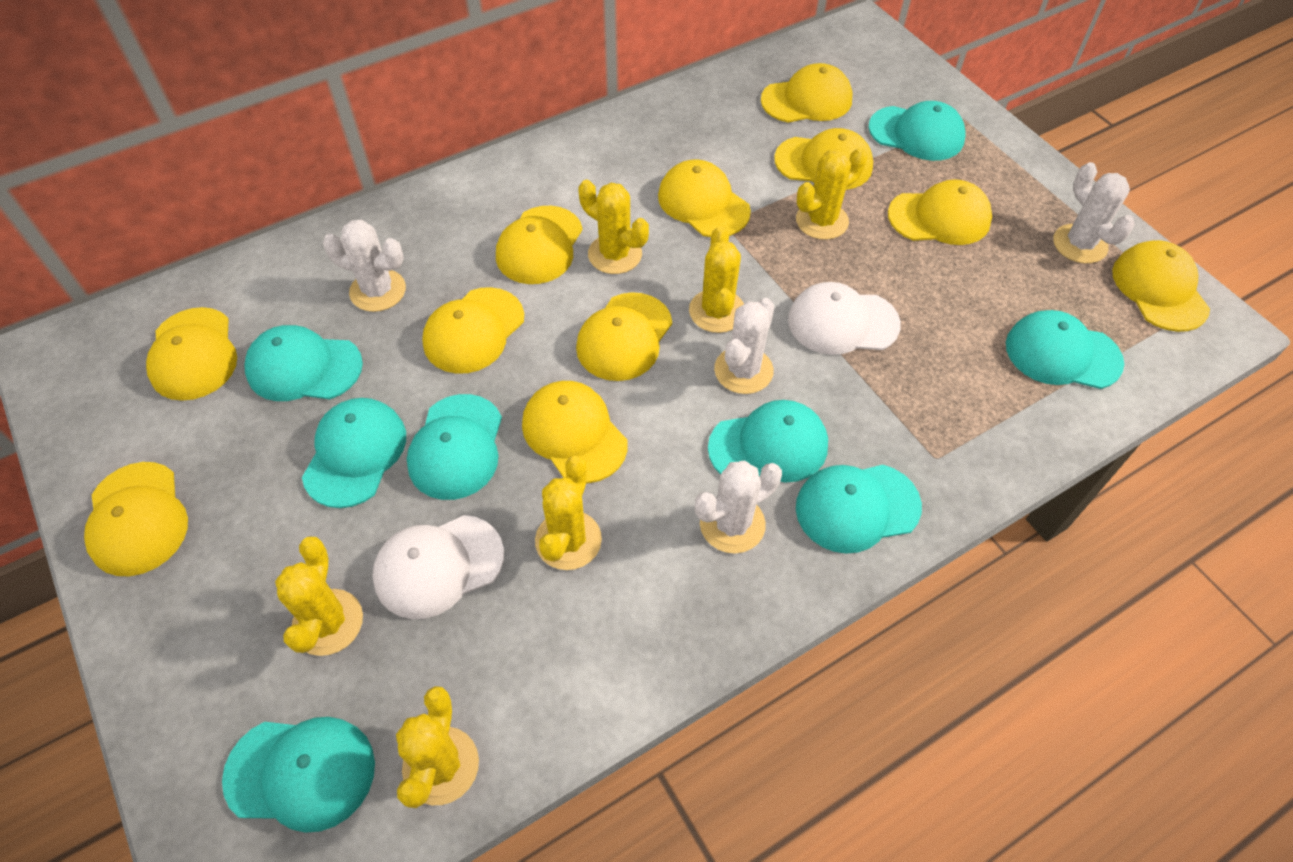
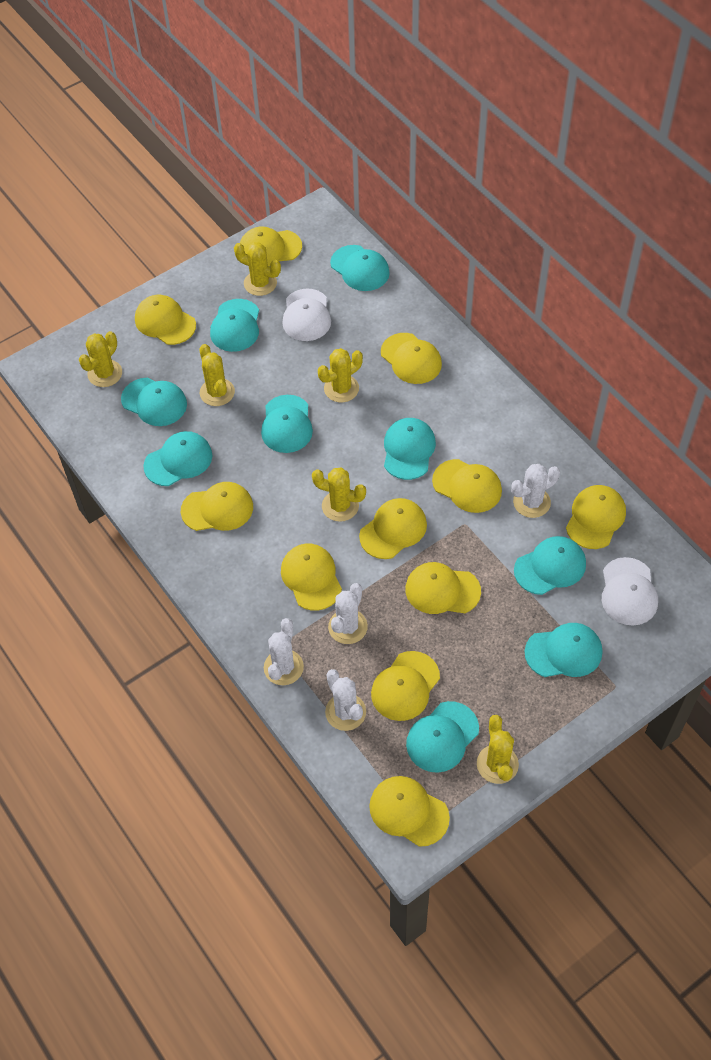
turquoise cap: [222,717,375,833] [244,325,363,401] [302,398,406,508] [407,394,502,500] [708,400,828,482] [796,465,922,554] [868,101,966,161] [1006,310,1124,389] = 8 -> [121,378,187,426] [143,431,212,486] [210,299,259,352] [261,395,313,453] [330,245,390,291] [384,418,436,480] [406,701,479,773] [514,536,586,595] [525,623,602,677] = 9

